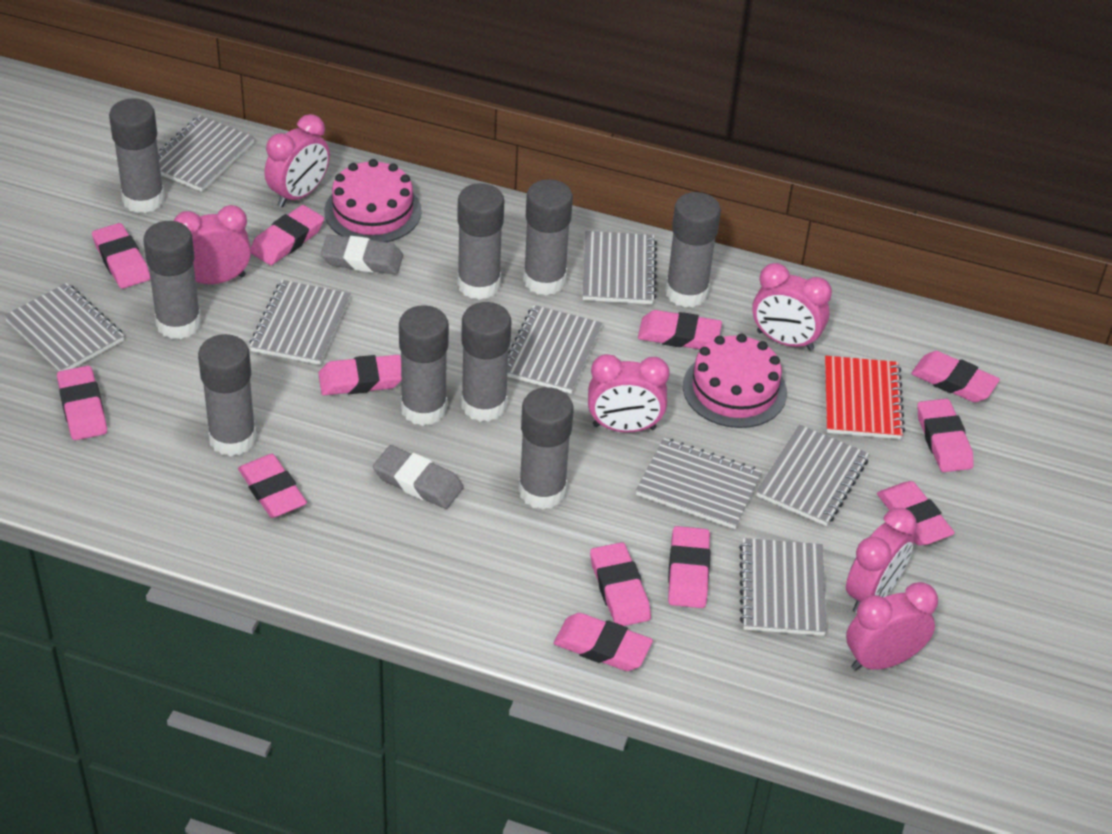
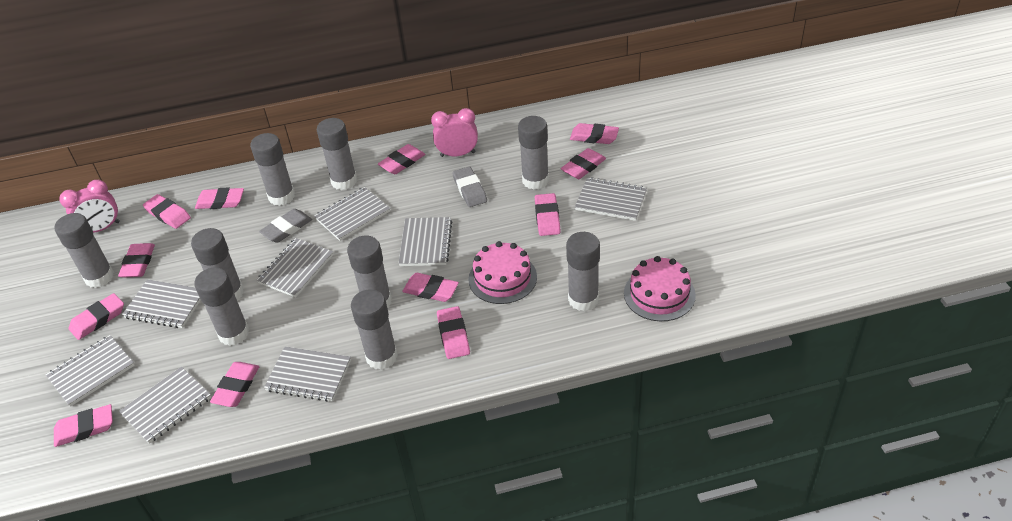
pink clock: [174,205,251,284] [265,114,330,207] [588,354,670,432] [752,263,832,351] [846,508,917,613] [846,582,938,671] = 6 -> [59,180,120,233] [431,108,478,157] = 2
red notebook: [825,356,905,439] = 1 -> none = 0

